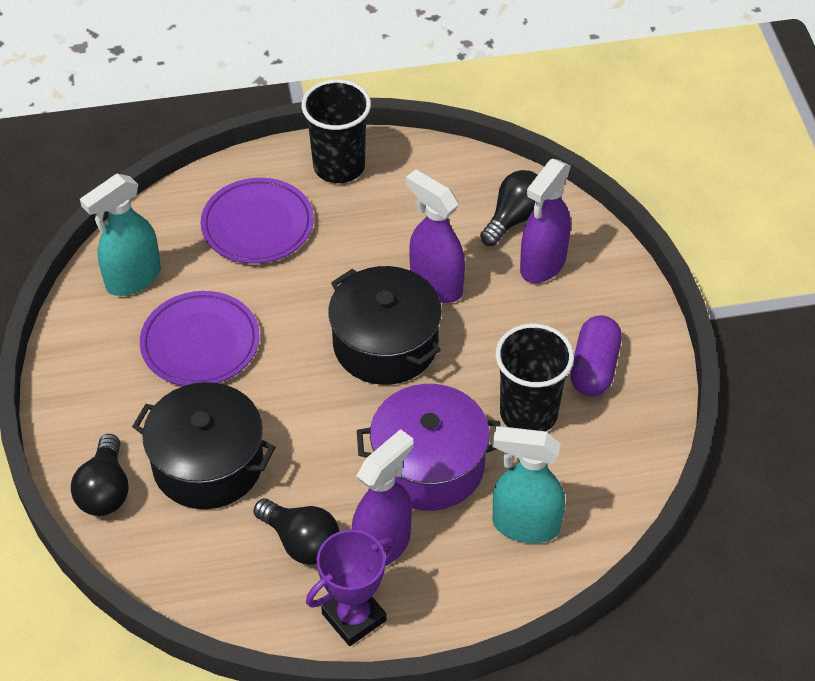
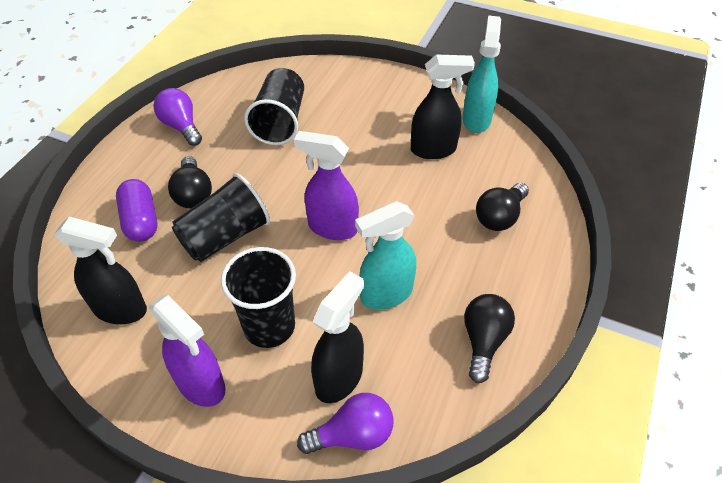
black cup: [301,79,371,183] [496,323,574,431] = 2 -> [172,173,270,262] [221,247,296,348] [244,68,304,145] = 3
black pot: [132,382,276,509] [328,266,442,385] = 2 -> none = 0
black spray bottle: none = 0 -> [54,217,147,324] [311,271,364,403] [411,55,475,159] = 3
purple light bulb: none = 0 -> [154,88,202,146] [297,393,394,454] = 2
purple plate: [140,291,260,386] [201,178,314,264] = 2 -> none = 0
purple pot: [357,384,501,511] = 1 -> none = 0
purple spray bottle: [351,429,413,566] [406,169,465,303] [520,159,571,283] = 3 -> [149,295,226,407] [294,131,359,240] = 2
purple trophy: [306,530,396,646] = 1 -> none = 0

